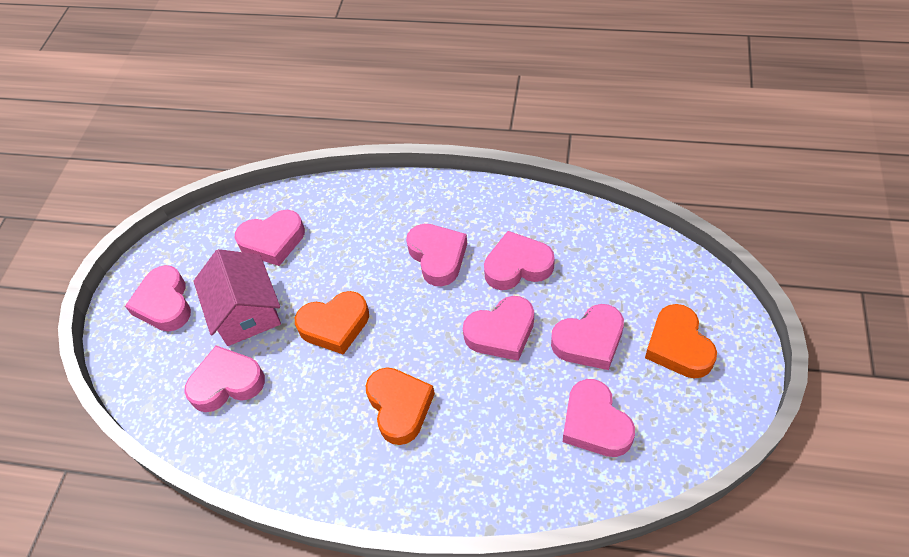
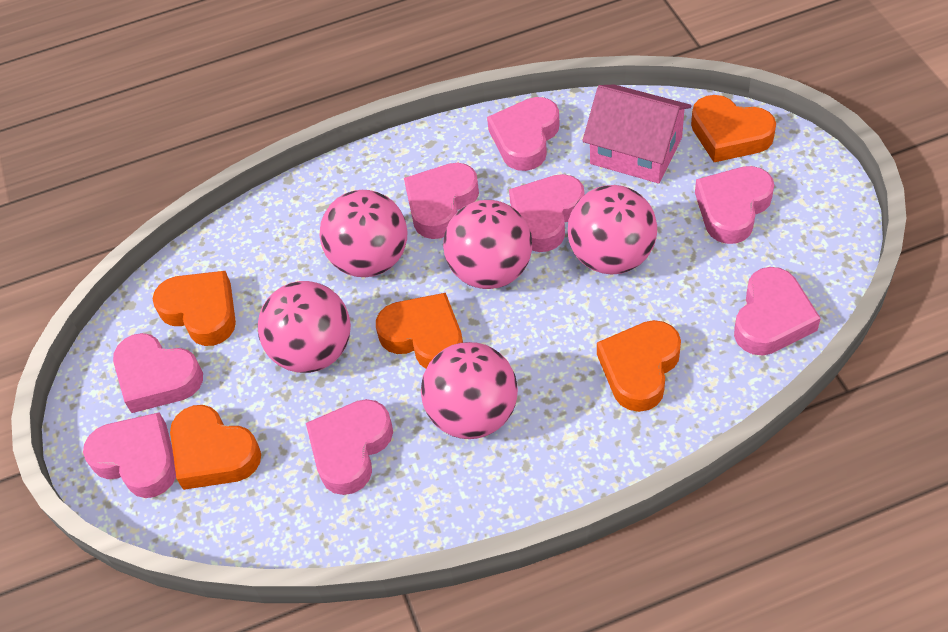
orange heart: [295,291,369,355] [365,367,435,445] [645,304,717,378] = 3 -> [152,271,236,346] [170,405,261,490] [376,293,463,369] [597,320,681,412] [691,95,776,162] = 5
pink ball: none = 0 -> [258,281,351,373] [319,190,407,277] [421,342,518,439] [443,200,532,289] [567,185,657,275] = 5

